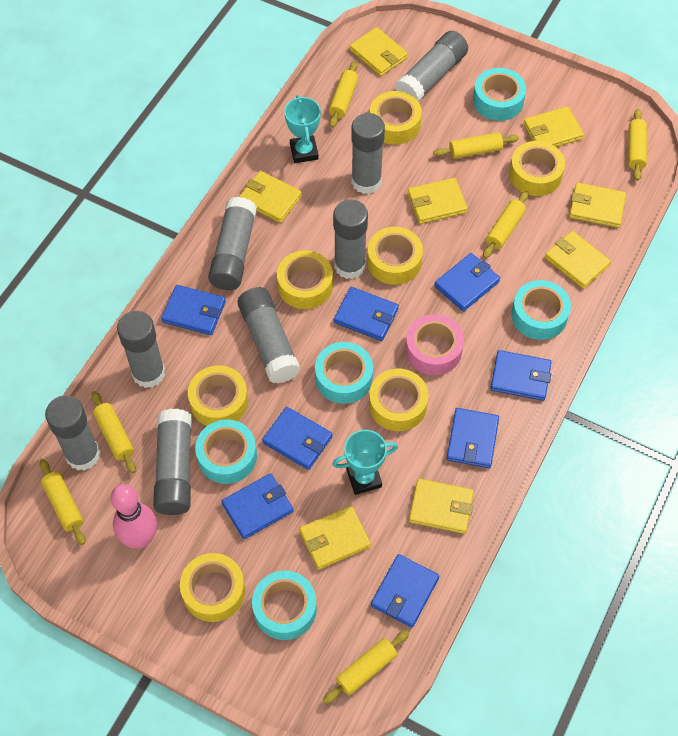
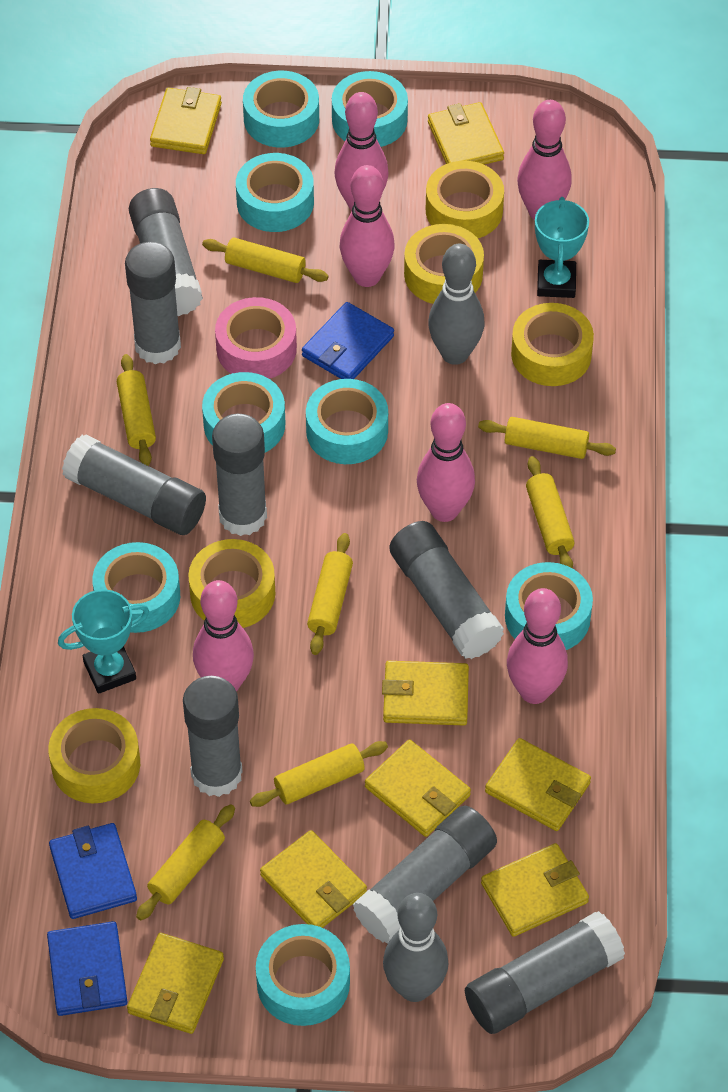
blue wallet: [161,285,226,335] [221,473,293,539] [262,407,332,470] [334,287,399,341] [371,554,439,628] [434,253,500,311] [446,408,499,468] [490,350,551,401] = 8 -> [47,921,127,1016] [49,823,137,919] [302,302,394,379] = 3
grey bowling pin: none = 0 -> [383,893,448,1002] [428,244,484,365] = 2
pink bowling pin: [111,484,157,549] = 1 -> [193,580,254,692] [334,92,389,211] [340,165,395,287] [417,403,475,522] [507,588,568,704] [517,100,572,220] = 6
turquoise tape: [195,419,257,484] [252,571,317,640] [315,342,373,404] [473,68,526,121] [511,280,571,340] = 5 -> [92,542,180,633] [202,372,285,452] [236,153,314,232] [243,71,319,148] [256,924,350,1026] [306,379,388,464] [332,71,408,147] [505,562,593,650] = 8
yellow tape: [180,553,245,622] [188,365,248,426] [277,250,333,309] [367,227,423,285] [369,369,429,431] [370,91,422,145] [509,141,565,196] = 7 -> [48,708,140,803] [188,539,275,628] [404,224,484,304] [426,161,504,238] [511,303,594,386] = 5

